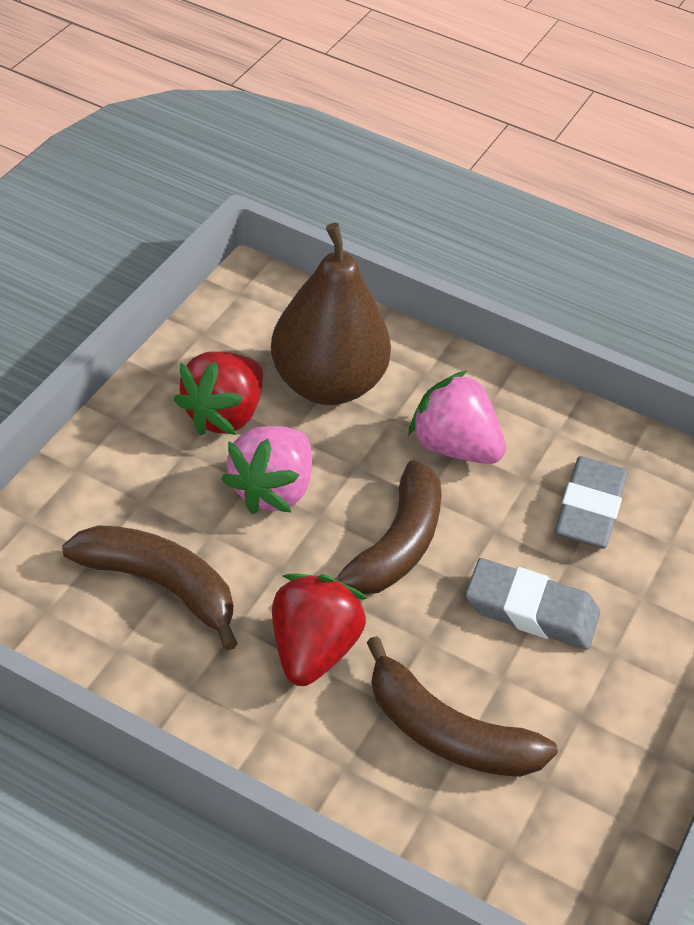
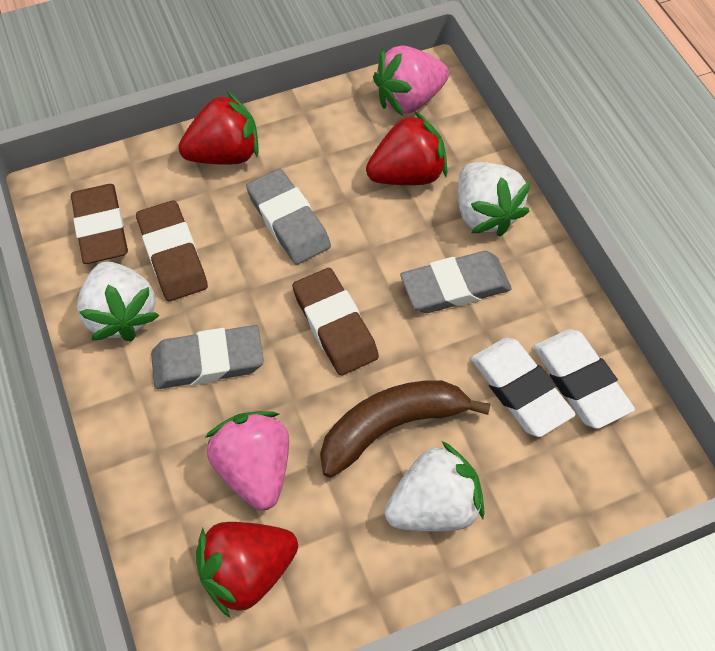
brown banana: [62,525,238,651] [334,460,441,595] [367,636,558,777] = 3 -> [320,380,491,478] = 1
brown eraser: none = 0 -> [71,184,128,264] [136,200,208,301] [292,268,379,376] = 3
brown pear: [271,223,391,405] = 1 -> none = 0
grey eraser: [465,558,600,650] [555,456,628,549] = 2 -> [151,325,264,389] [246,169,331,265] [400,251,512,313] = 3
red strawberry: [173,352,263,436] [272,573,367,686] = 2 -> [178,91,258,165] [196,522,298,618] [366,111,447,185] = 3
white eraser: none = 0 -> [471,338,576,437] [533,329,635,429] = 2
white strawberry: none = 0 -> [77,261,160,341] [384,441,485,531] [458,162,530,237] = 3

